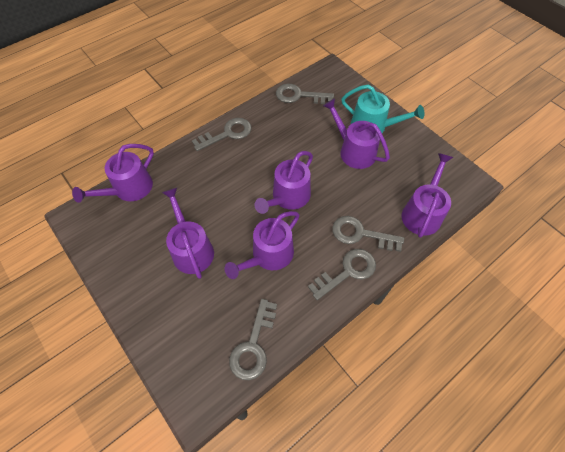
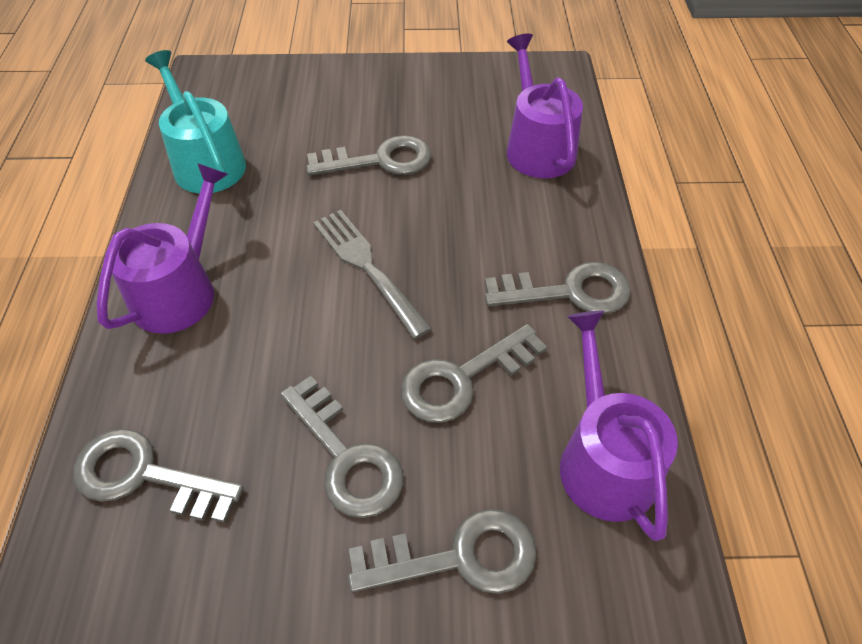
grey fork: none = 0 -> [313,210,432,339] = 1
grey key: [192,118,251,151] [229,299,277,380] [276,84,334,104] [308,249,376,300] [332,216,404,252] = 5 -> [73,429,244,523] [280,376,403,518] [306,135,432,175] [348,509,537,594] [401,324,547,423] [485,262,631,314] = 6
purple watering can: [72,144,154,203] [162,188,214,279] [225,211,300,279] [255,151,313,214] [323,98,390,169] [401,153,453,238] = 6 -> [97,163,228,334] [507,34,583,178] [560,311,678,541] = 3

